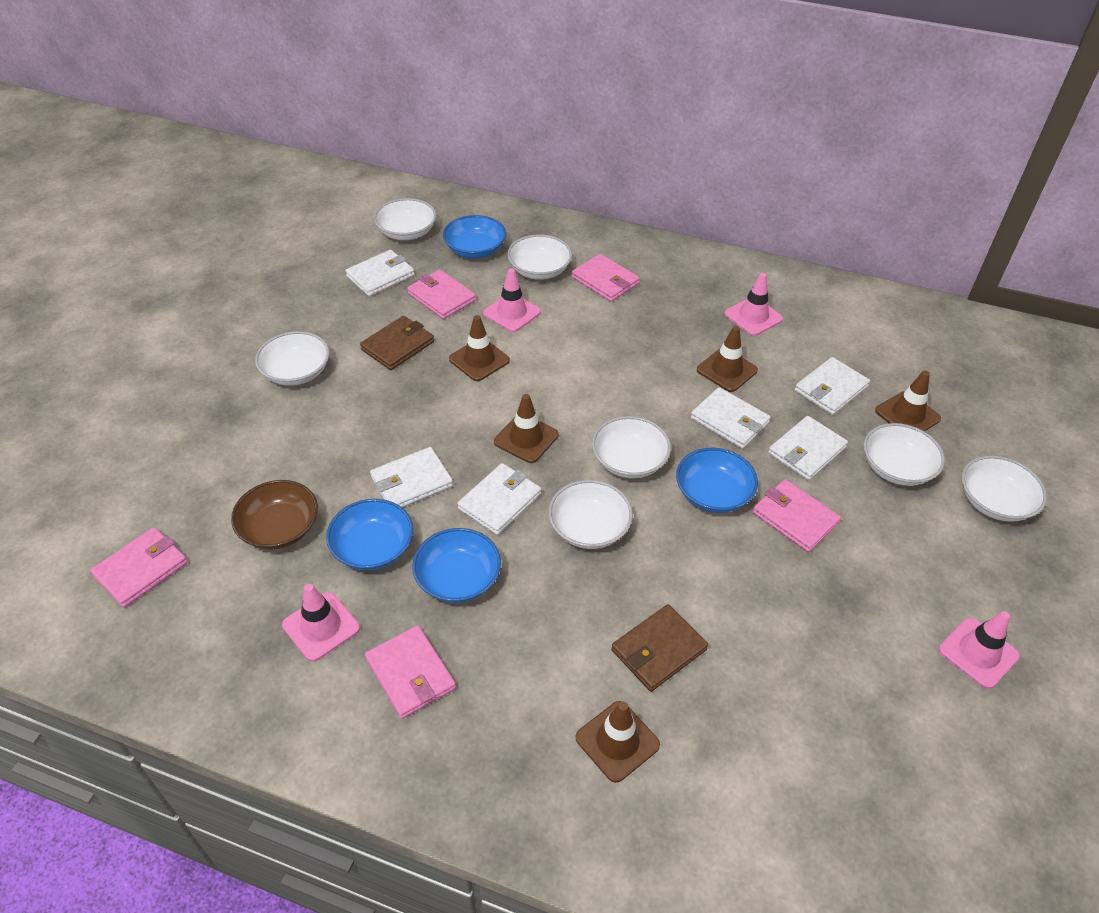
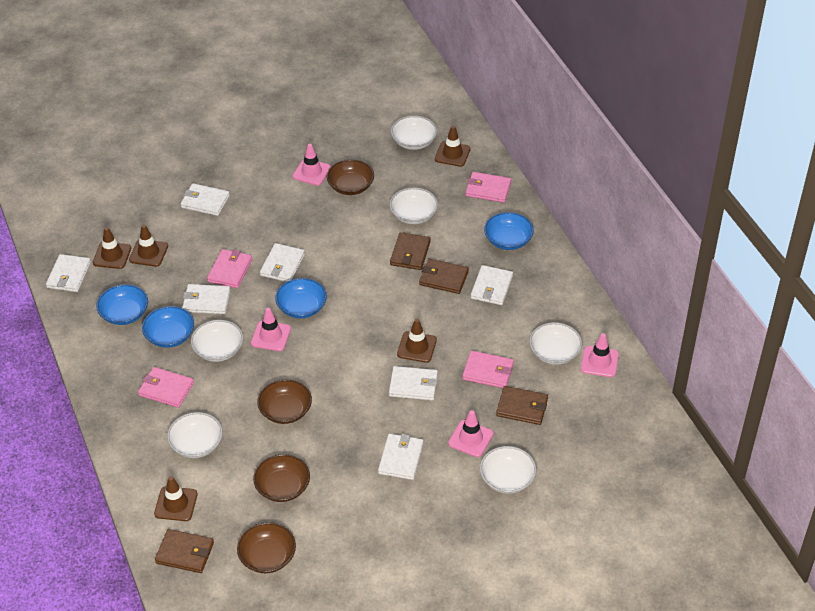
brown bowl: [231,480,318,550] = 1 -> [237,522,296,573] [253,454,310,502] [257,379,312,424] [327,159,374,195] = 4
brown wallet: [360,316,434,370] [611,604,708,692] = 2 -> [155,529,214,573] [390,232,431,270] [419,259,469,294] [496,386,548,425] = 4
pink wallet: [90,527,188,608] [365,626,456,719] [407,270,476,319] [572,254,640,302] [752,479,841,552] = 5 -> [138,367,194,408] [207,249,252,288] [462,351,514,388] [466,172,511,203] = 4
white bowl: [255,331,329,386] [374,198,436,240] [507,234,572,280] [548,480,633,549] [592,416,671,478] [863,423,945,486] [962,456,1047,522] = 7 -> [167,412,223,458] [191,320,243,362] [389,187,438,224] [391,116,437,150] [480,446,536,494] [529,322,582,365] = 6
white wallet: [345,250,414,296] [370,447,453,507] [457,463,541,535] [691,387,771,449] [768,416,848,480] [795,357,870,415] = 6 -> [46,254,91,292] [181,183,230,216] [182,284,230,314] [260,243,305,282] [378,434,423,480] [389,366,438,401] [471,265,513,305] = 7

